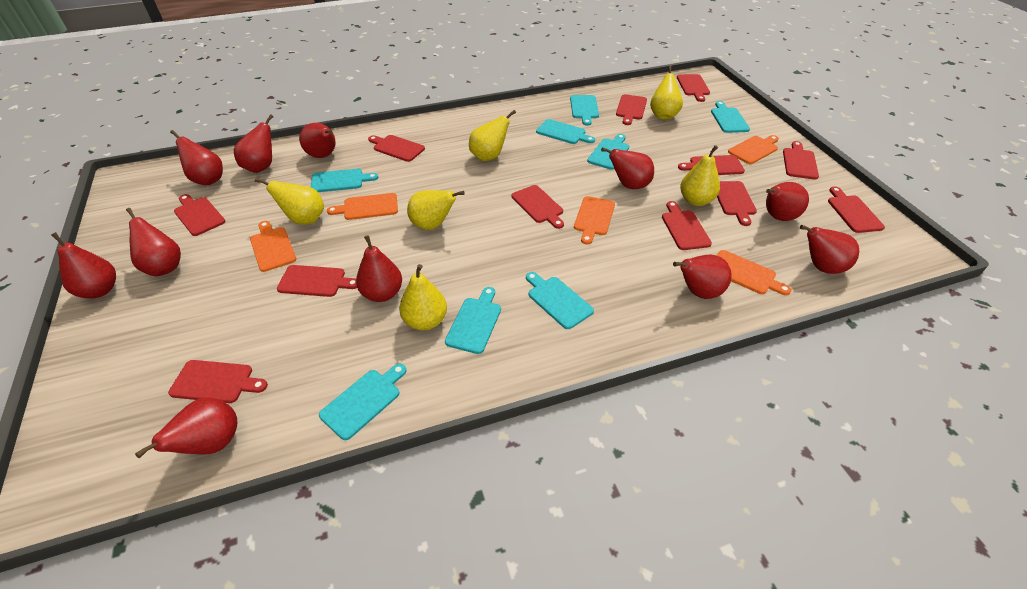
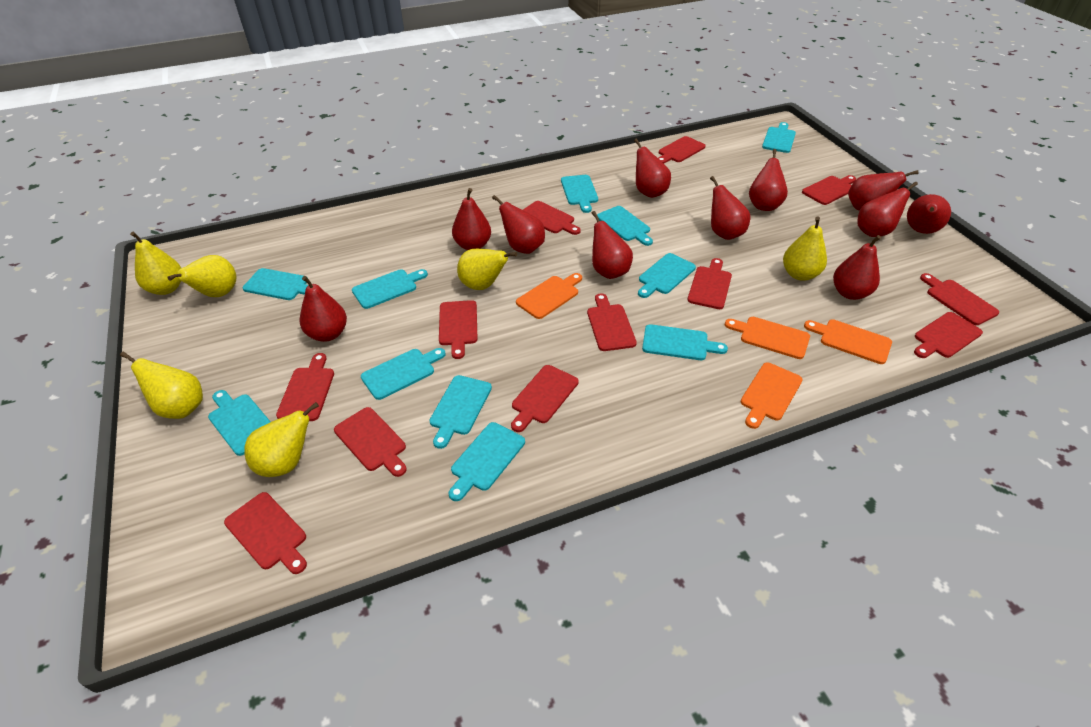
orange cutting board: [250,221,296,272] [327,193,398,220] [574,196,615,245] [716,250,791,295] [728,135,779,164] = 5 -> [516,273,582,319] [725,317,810,359] [741,362,803,429] [804,319,892,364] = 4
turquoise cutting board: [311,169,378,192] [319,364,406,440] [445,287,501,354] [526,272,594,329] [536,119,595,144] [570,95,599,126] [587,134,629,170] [711,101,750,133] = 8 -> [208,390,271,456] [243,268,308,300] [352,269,428,309] [361,348,446,400] [429,375,492,449] [449,422,525,501] [561,175,598,213] [597,206,653,246] [638,253,696,298] [642,324,728,360] [762,122,796,153] = 11

